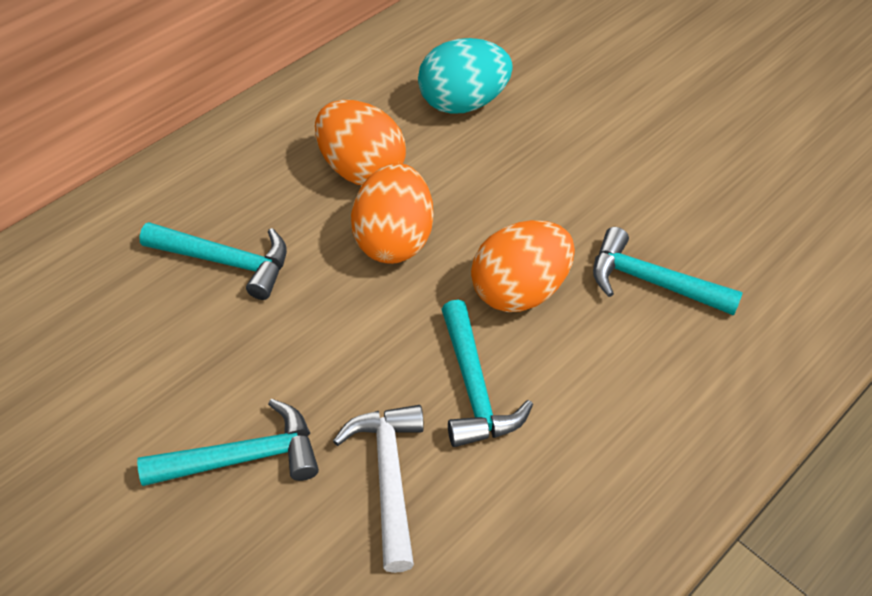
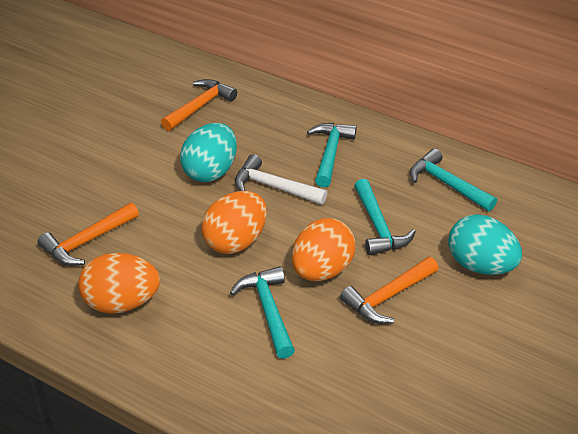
orange hammer: none = 0 -> [37,203,139,266] [161,79,237,131] [340,257,438,324] = 3
turquoise egg: [418,38,513,114] = 1 -> [180,123,237,182] [448,214,522,275] = 2

